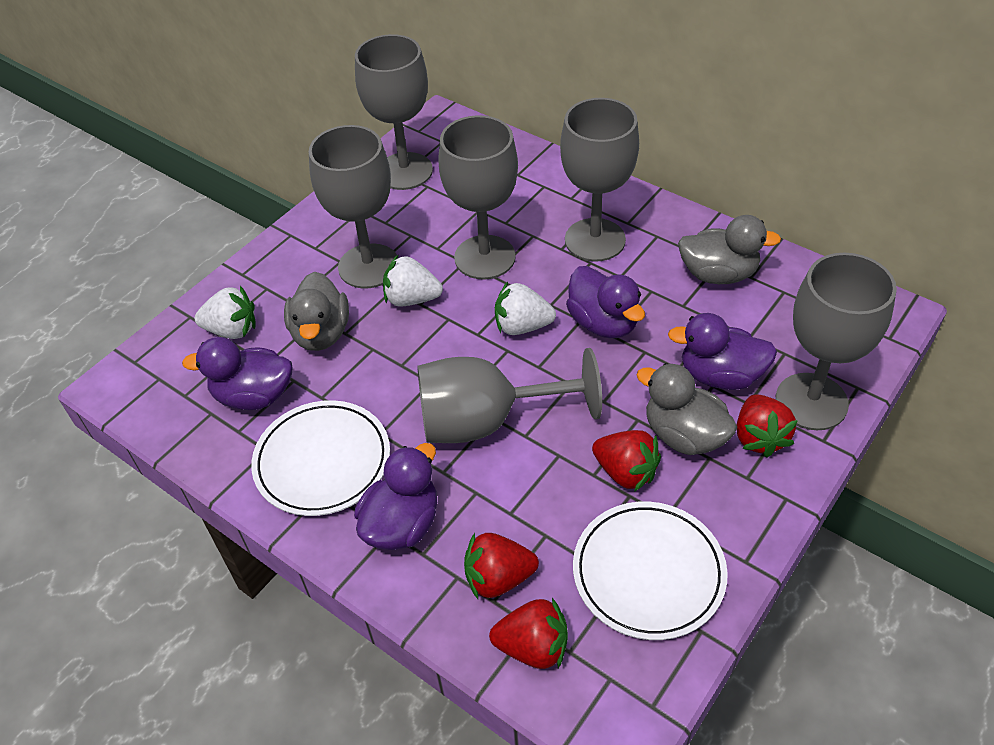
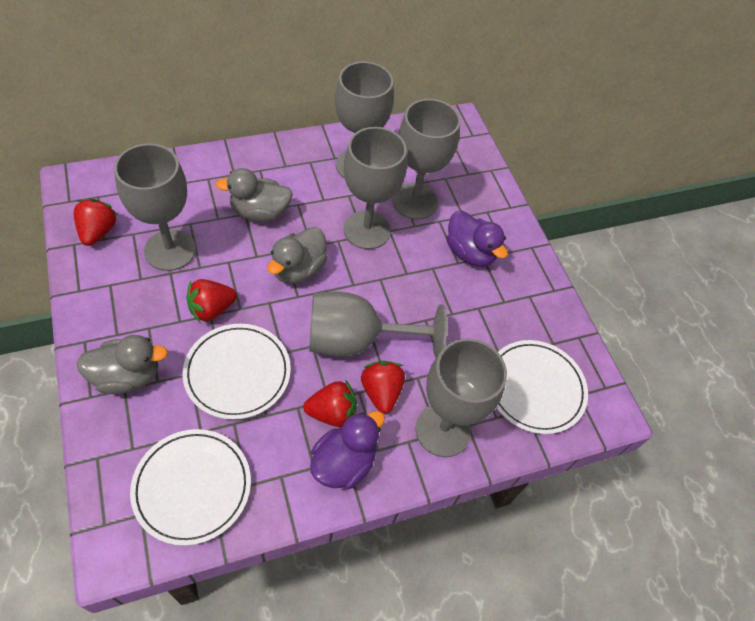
purple duck: [182,337,292,410] [354,443,437,550] [566,266,645,338] [668,313,777,390] = 4 -> [310,411,385,489] [447,210,508,267] = 2
white plate: [251,400,390,516] [573,502,728,640] = 2 -> [130,429,251,546] [183,324,291,420] [496,340,588,434] = 3
white strawberry: [195,286,256,339] [383,254,443,306] [495,282,556,335] = 3 -> none = 0

